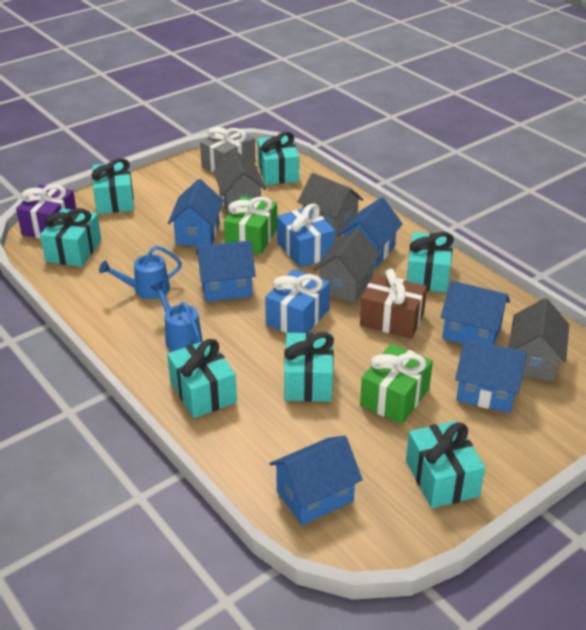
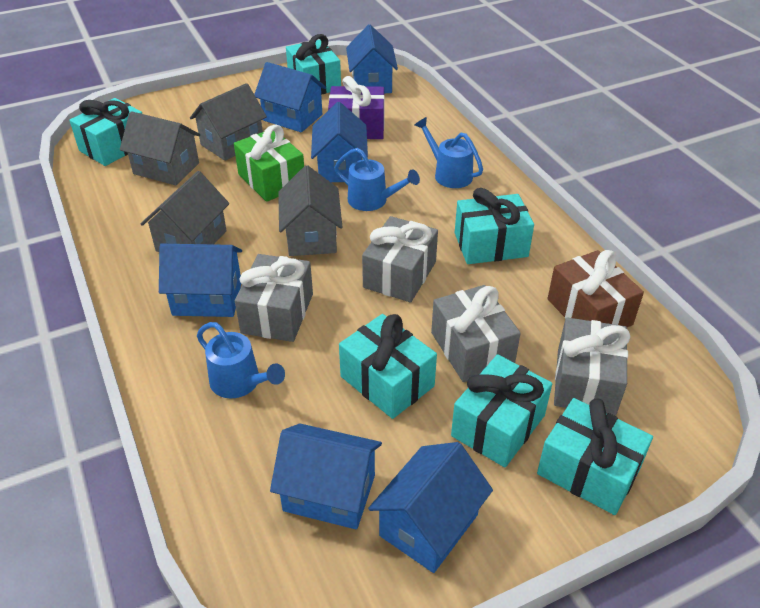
blue gift: [265,269,330,333] [277,204,335,267] = 2 -> none = 0
blue watering can: [99,246,182,299] [150,281,202,351] = 2 -> [197,322,285,398] [334,148,420,211] [415,117,483,188] = 3
green gift: [224,196,277,254] [360,344,433,424] = 2 -> [234,125,304,202] = 1
grey gift: [200,127,255,173] = 1 -> [235,254,313,342] [362,216,438,302] [431,285,521,382] [554,317,630,416] = 4
turquoise gift: [40,208,101,267] [91,158,134,214] [167,339,237,418] [257,132,299,185] [284,332,334,402] [406,421,485,508] [407,232,454,292] = 7 -> [69,98,142,166] [286,34,341,95] [339,314,437,419] [451,354,552,467] [455,188,534,264] [537,398,653,515] = 6

